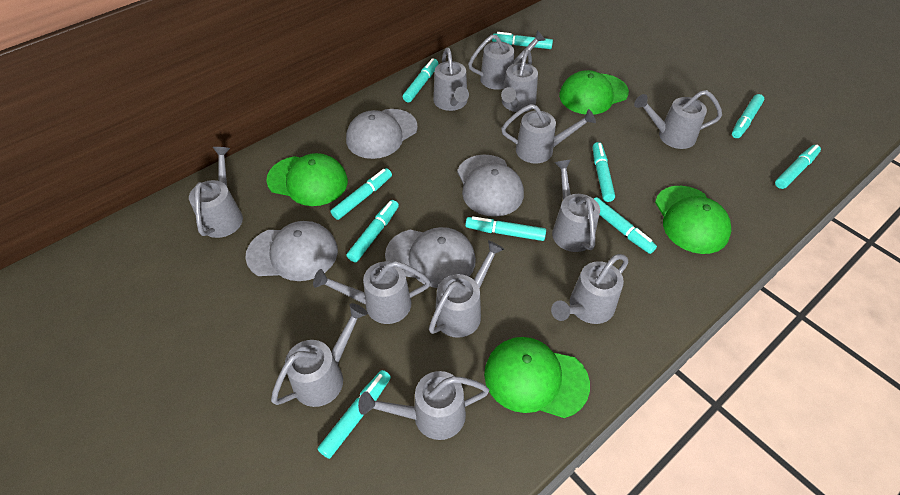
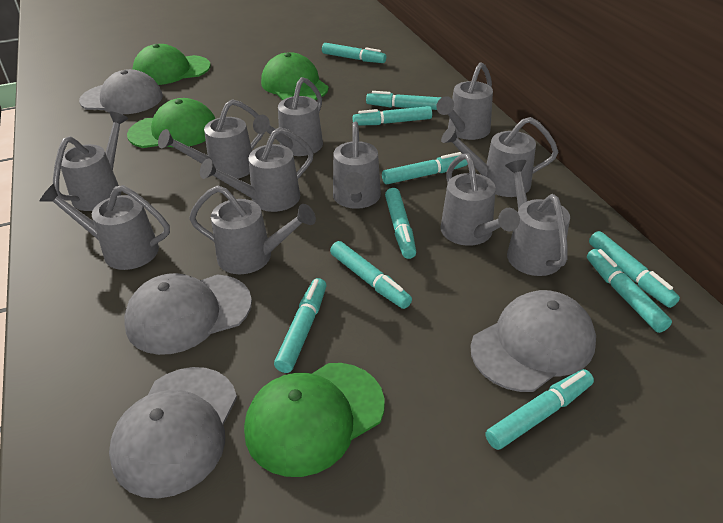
grey watering can: [189,147,243,238] [271,303,368,407] [313,261,430,324] [358,371,490,440] [429,240,504,338] [433,48,469,111] [468,30,545,90] [501,50,538,112] [501,104,596,164] [551,254,629,324] [552,159,600,252] [634,90,722,149] = 12 -> [40,184,170,270] [53,112,129,211] [158,99,264,179] [189,185,316,274] [200,127,314,212] [253,77,323,156] [333,121,381,209] [436,62,493,140] [440,153,520,246] [441,117,558,197] [505,160,570,276] = 11

